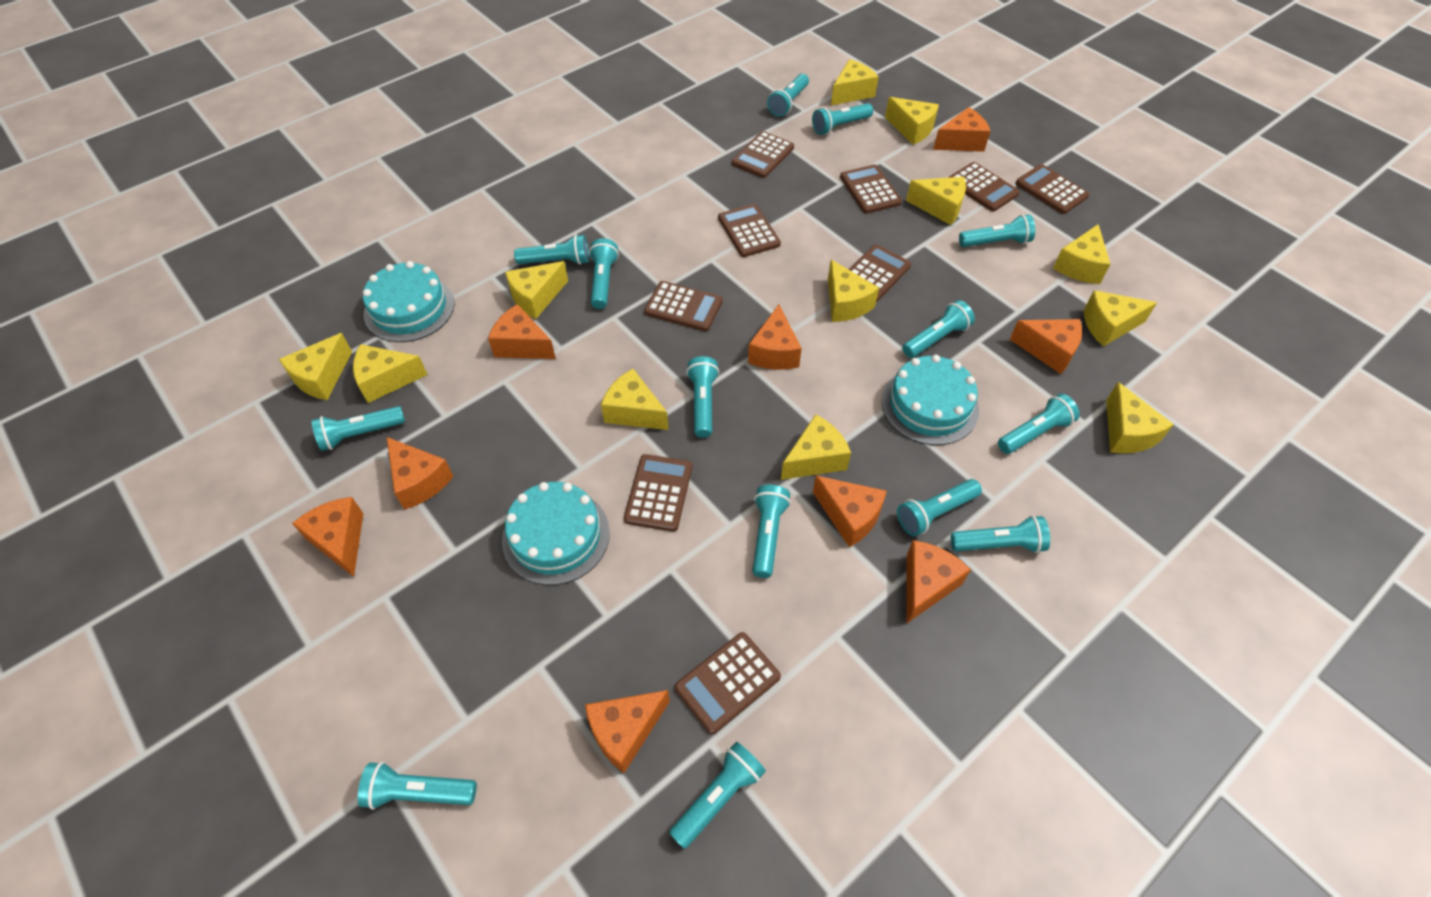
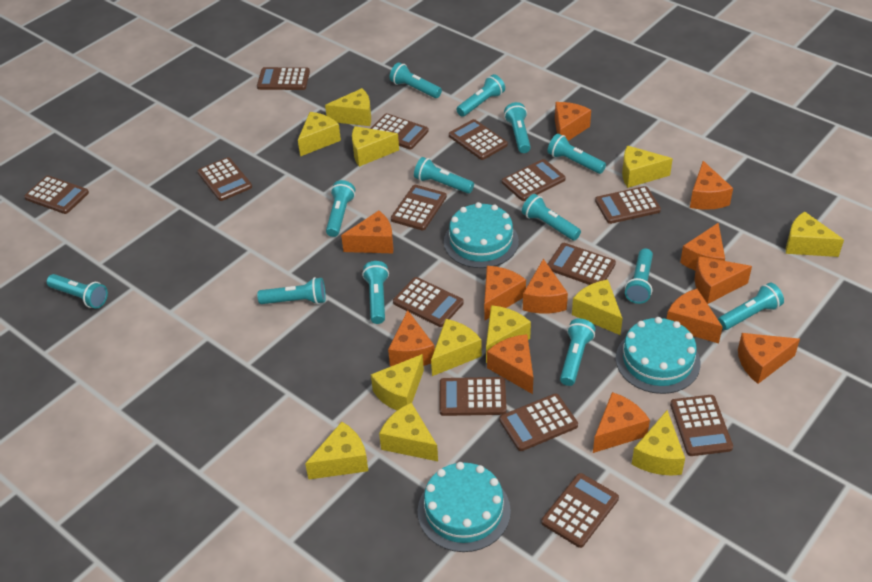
brown calculator: [624,454,692,532] [644,281,723,331] [675,632,781,734] [718,204,781,257] [732,131,794,178] [840,164,902,214] [848,244,911,302] [948,162,1020,212] [1015,164,1089,214] = 9 -> [24,175,89,214] [198,157,252,201] [257,67,310,90] [370,113,429,149] [391,185,447,231] [393,277,464,327] [440,377,507,416] [449,119,508,160] [499,394,578,451] [502,159,566,201] [541,473,619,548] [548,243,616,285] [595,186,661,224] [670,395,733,456] = 14
orange cheese: [292,497,364,577] [387,437,454,510] [488,304,556,359] [585,690,670,773] [748,304,802,370] [813,476,887,547] [906,540,971,623] [933,107,991,152] [1010,319,1082,374] = 9 -> [341,211,393,253] [388,310,435,366] [484,266,526,321] [487,334,533,394] [523,259,568,314] [555,102,591,141] [593,392,650,453] [667,289,723,344] [680,223,725,271] [690,161,733,210] [695,256,752,304] [738,333,800,384] = 12
turquoise flashlight: [311,406,405,451] [358,761,477,810] [514,235,589,265] [589,238,619,309] [669,742,766,849] [686,356,719,438] [752,485,791,578] [767,74,809,117] [812,103,873,135] [897,479,982,536] [902,300,975,358] [951,516,1050,553] [959,214,1035,247] [998,394,1080,454] = 14 -> [47,274,108,309] [257,277,326,304] [326,180,355,237] [362,261,389,324] [390,62,442,98] [414,157,474,194] [456,74,505,117] [504,102,531,153] [522,194,581,240] [547,133,606,174] [560,319,596,386] [625,248,653,304] [718,283,784,330] = 13

